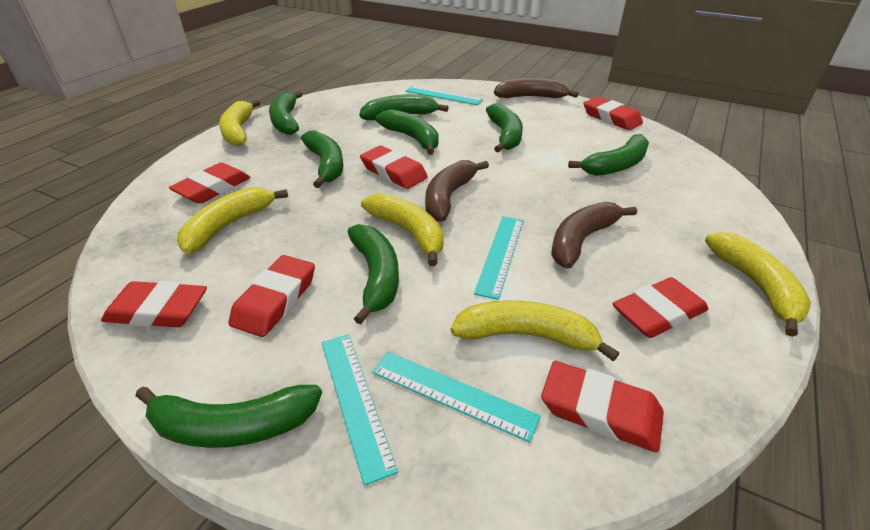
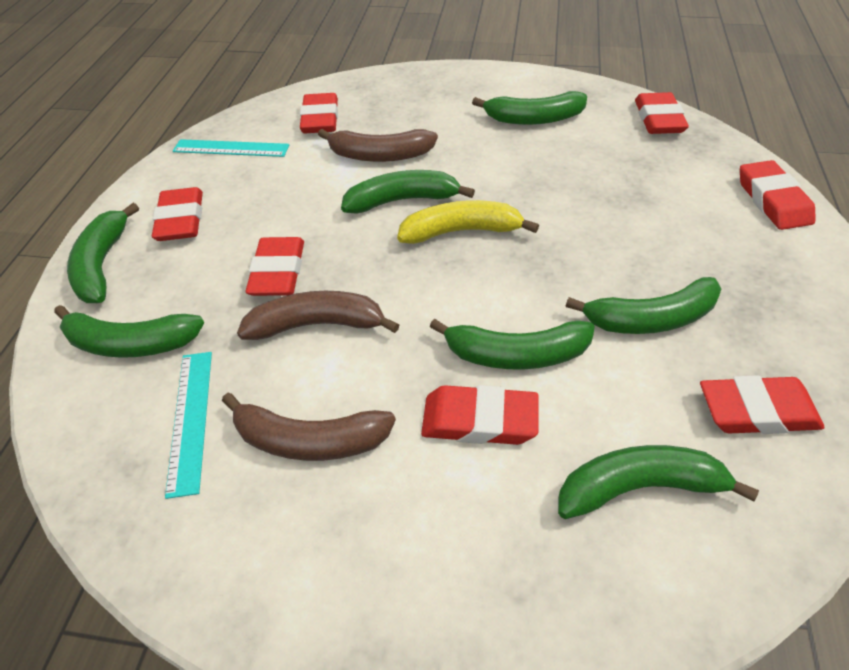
green banana: [136,385,322,448] [269,91,303,135] [301,130,343,188] [348,224,399,324] [359,94,449,120] [376,109,439,155] [486,103,523,153] [568,134,649,176] = 8 -> [54,305,204,358] [67,203,139,303] [341,170,475,214] [430,319,595,370] [472,91,587,125] [558,445,759,519] [566,277,721,334] = 7
turquoise ruler: [322,334,398,486] [372,352,541,443] [406,86,483,105] [474,216,523,300] = 4 -> [165,352,212,499] [173,139,289,157] = 2
yellow banana: [177,187,288,254] [219,99,260,146] [361,193,444,266] [451,300,619,361] [705,232,811,337] = 5 -> [397,200,539,244] = 1

